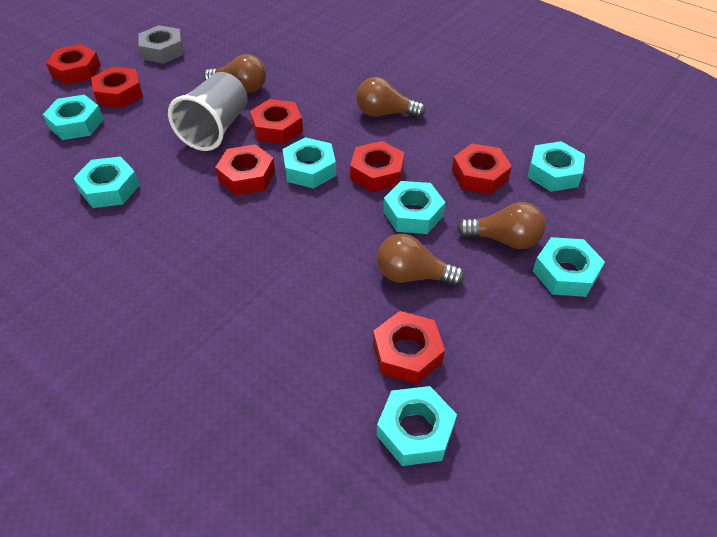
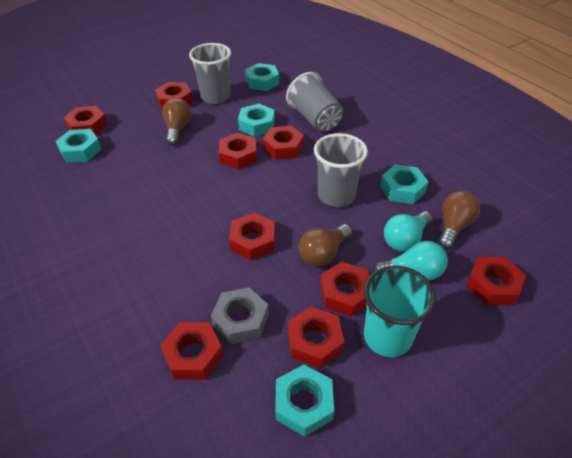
brown light bulb: [204,54,266,93] [356,77,426,118] [377,234,465,286] [457,202,546,249] = 4 -> [162,98,192,145] [299,224,352,267] [438,191,480,249] = 3
grey cup: [168,72,248,151] = 1 -> [189,43,231,104] [286,72,343,132] [314,133,368,207] = 3
red nut: [46,44,101,85] [91,67,143,108] [215,144,275,195] [250,99,303,144] [350,141,404,192] [373,311,445,384] [452,143,512,195] = 7 -> [64,106,108,135] [155,82,193,109] [160,322,223,380] [219,133,257,169] [229,213,275,260] [263,126,304,160] [288,307,345,368] [320,262,369,317] [466,257,526,305] = 9
turquoise cup: none = 0 -> [364,266,436,357] = 1
turquoise light bulb: none = 0 -> [373,241,448,280] [384,211,433,251] = 2
turquoise nut: [43,95,104,140] [73,156,139,208] [283,137,336,188] [377,386,457,466] [383,181,445,234] [528,141,585,192] [533,237,605,297] = 7 -> [56,129,102,163] [238,104,275,137] [245,63,279,91] [275,365,334,437] [380,164,429,204] = 5

